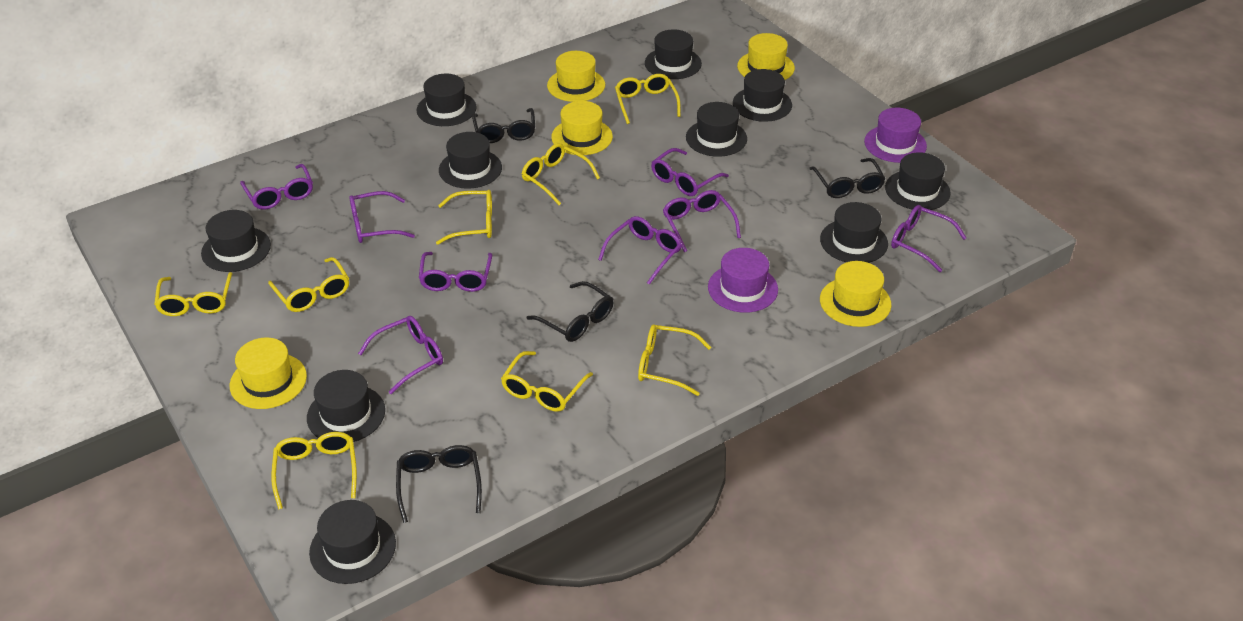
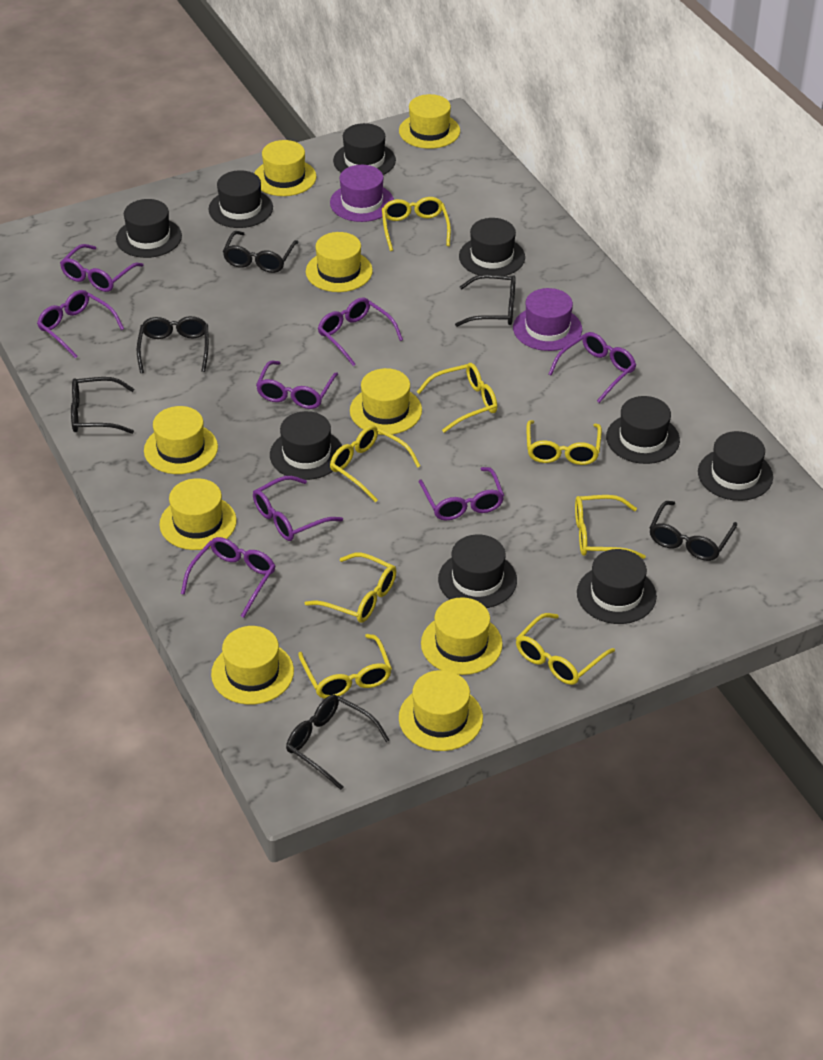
black glasses: [396,445,482,523] [472,108,535,143] [526,281,614,342] [809,158,886,198] = 4 -> [71,377,134,434] [137,316,209,373] [223,231,299,273] [286,695,389,790] [455,274,516,327] [649,501,737,561] = 6
black hat: [201,210,271,272] [307,370,385,442] [309,500,396,584] [416,74,477,126] [439,132,502,189] [645,30,702,79] [686,102,747,157] [733,69,792,122] [820,202,888,263] [885,152,951,210] = 10 -> [116,199,182,258] [208,170,273,228] [270,411,342,480] [333,123,396,175] [438,534,517,608] [459,218,525,276] [577,549,657,624] [606,396,680,464] [698,431,773,501] = 9
yellow hat: [230,338,307,409] [547,51,605,102] [551,101,613,155] [737,33,795,80] [820,261,891,327] = 5 -> [144,406,218,474] [160,478,237,550] [211,626,294,704] [254,140,316,196] [306,232,373,292] [350,368,422,435] [399,94,460,149] [399,670,483,751] [421,597,503,675] = 9

